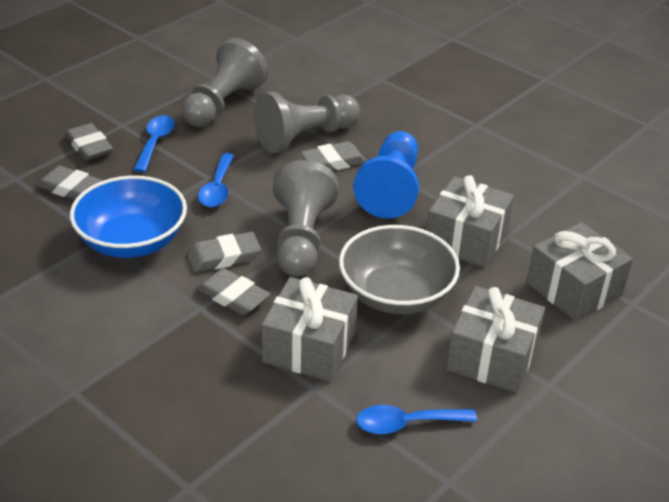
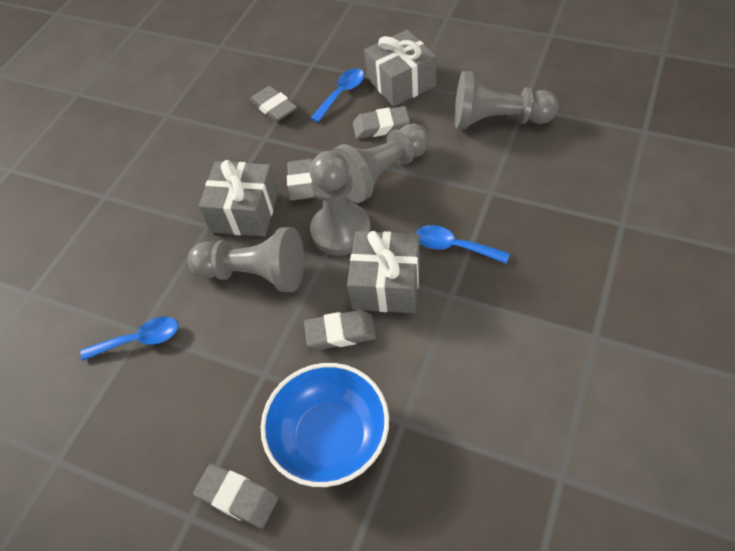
blue pawn: [353,131,419,219] = 1 -> none = 0
grey bowl: [339,225,460,314] = 1 -> none = 0
grey gift: [262,277,358,382] [426,175,514,268] [446,286,545,393] [527,222,633,321] = 4 -> [198,160,278,237] [347,231,420,313] [364,30,436,107] = 3
grey pawn: [182,38,269,127] [254,92,360,153] [273,160,339,277] = 3 -> [188,227,304,292] [310,151,371,256] [331,124,429,203] [455,71,558,129] = 4

